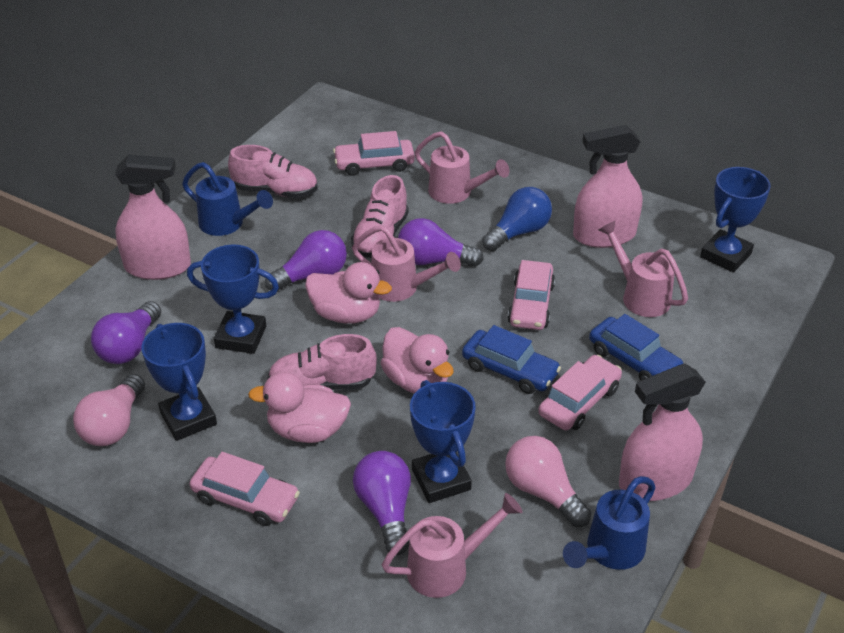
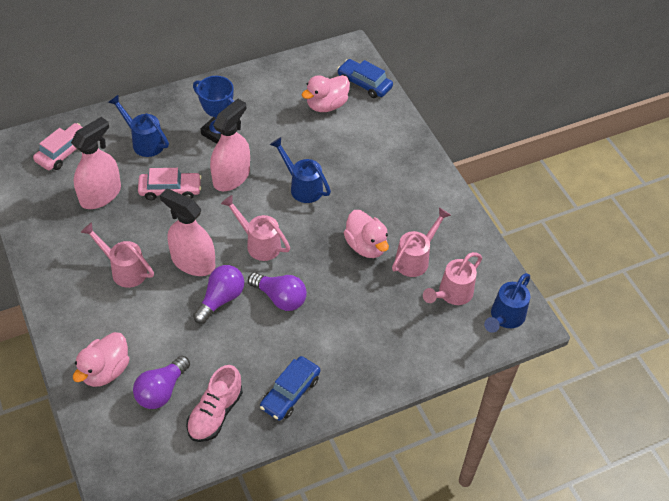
blue light bulb: [482,187,552,251] = 1 -> none = 0
blue trophy: [141,323,217,441] [187,244,279,354] [410,380,476,503] [700,167,771,273] = 4 -> [193,76,237,144] = 1
blue watering can: [182,162,273,236] [563,476,656,570] = 2 -> [108,94,169,157] [270,137,331,203] [484,273,530,333] = 3
pink car: [190,452,300,526] [333,131,415,176] [507,260,555,330] [538,355,622,430] = 4 -> [33,123,83,170] [138,168,202,200] = 2
pink light bulb: [73,374,145,446] [505,436,591,527] = 2 -> none = 0
pink shoe: [228,145,318,198] [268,334,377,390] [351,175,409,258] = 3 -> [186,365,243,442] = 1
purple light bulb: [91,301,161,364] [265,230,347,292] [353,451,411,555] [398,218,484,267] = 4 -> [133,356,190,409] [193,265,244,324] [248,272,307,311] = 3

